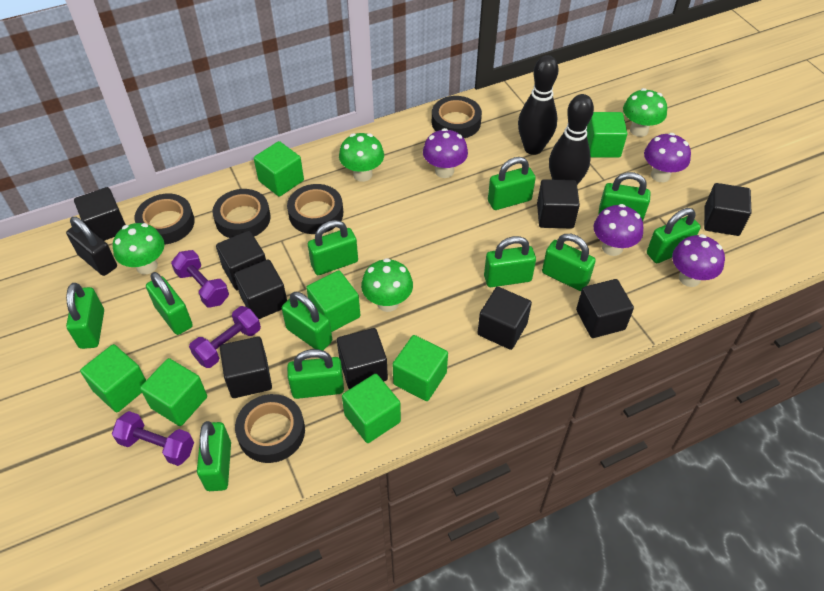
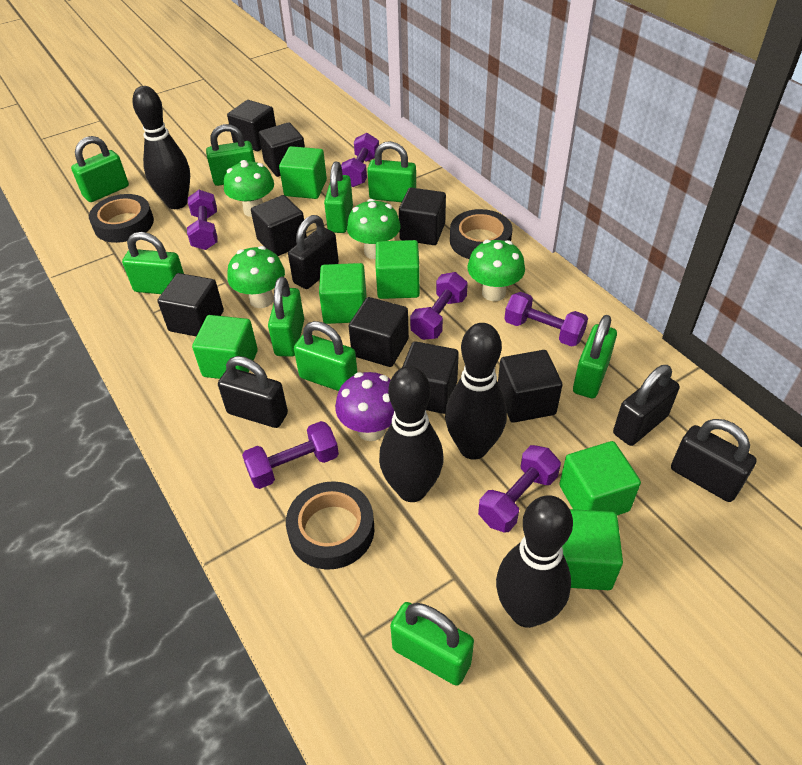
black bowling pin: [518,55,559,155] [549,94,594,185] = 2 -> [133,86,190,209] [379,366,443,502] [445,323,507,460] [496,495,573,628] = 4
black cube: [74,187,126,241] [216,231,266,291] [220,337,272,398] [234,259,287,319] [337,328,388,389] [477,287,532,350] [537,179,580,228] [576,279,634,338] [704,183,751,236] = 9 -> [157,273,224,337] [227,100,276,151] [251,195,307,256] [259,122,305,177] [349,297,409,367] [399,188,446,245] [403,341,459,414] [498,350,563,423] = 8
black padlock: [66,217,117,276] = 1 -> [218,356,288,428] [288,215,339,289] [613,365,679,446] [671,419,757,502] = 4
black tape: [135,194,195,244] [212,189,271,238] [235,394,305,463] [287,184,343,234] [432,96,482,138] = 5 -> [89,194,154,243] [286,481,374,570] [450,209,512,259] = 3
green cube: [80,344,146,412] [140,358,207,426] [254,141,304,197] [306,270,360,332] [342,374,401,443] [393,335,448,401] [587,112,627,158] = 7 -> [192,315,258,379] [279,146,327,199] [319,263,366,324] [376,240,420,299] [559,441,641,515] [562,509,623,590] = 6
green padlock: [66,283,104,349] [146,272,193,335] [197,421,231,491] [282,292,332,350] [287,349,344,399] [308,220,358,275] [484,236,536,287] [488,157,536,210] [542,234,596,291] [599,172,651,221] [647,208,701,263] = 11 -> [71,136,129,202] [122,232,184,294] [206,124,255,186] [268,277,304,357] [294,321,358,391] [324,162,353,233] [367,141,416,202] [390,602,474,686] [573,315,617,398] = 9
purple dumbbell: [112,411,194,466] [171,250,229,308] [189,306,261,368] = 3 -> [187,190,218,250] [242,421,339,489] [341,133,379,187] [410,272,468,340] [478,445,561,533] [505,292,588,347] = 6
purple mushroom: [423,128,468,178] [594,204,643,256] [644,133,691,182] [672,234,725,287] = 4 -> [335,372,394,441] = 1

